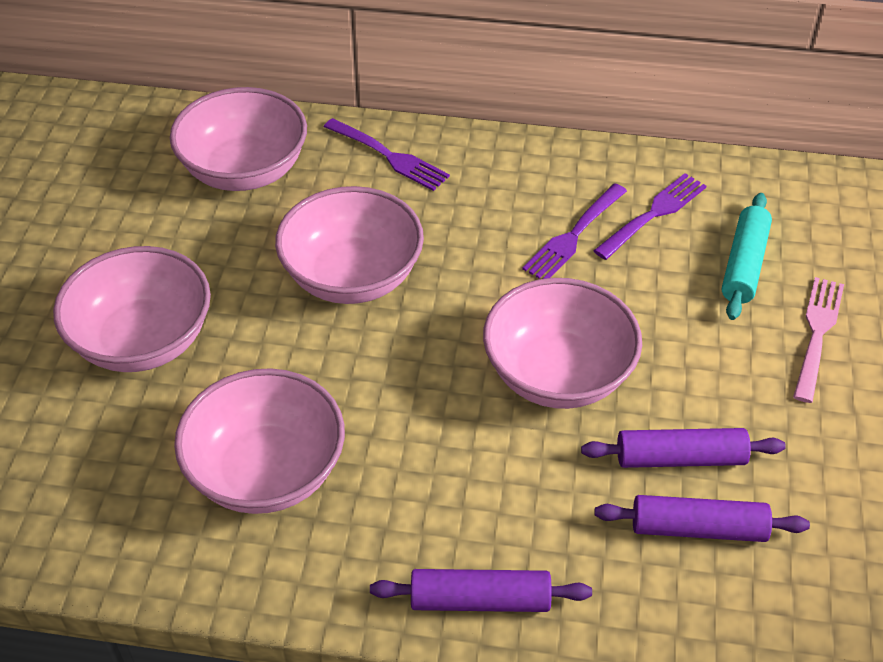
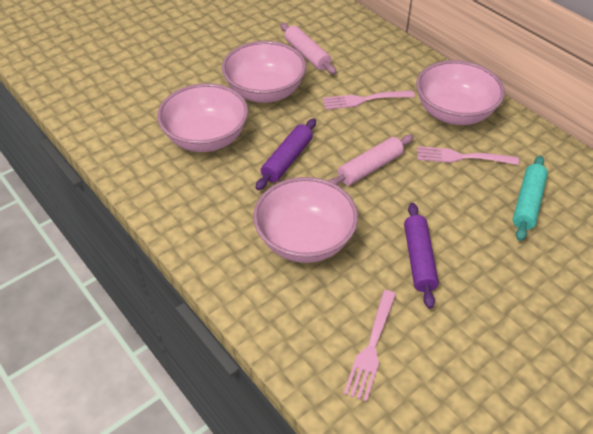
pink bowl: [53,246,211,372] [170,87,307,191] [174,368,345,514] [275,186,424,304] [483,278,642,409] = 5 -> [157,83,248,152] [222,41,306,103] [253,177,358,263] [416,60,505,125] = 4
pink fork: [793,277,844,403] = 1 -> [322,90,415,110] [344,290,396,402] [417,146,519,165] = 3
pink rolling pin: none = 0 -> [280,23,337,74] [328,135,414,186] = 2
purple fork: [324,118,450,191] [522,183,627,279] [593,173,706,260] = 3 -> none = 0
purple rolling pin: [370,569,592,612] [581,428,786,468] [594,495,810,542] = 3 -> [255,118,316,190] [404,203,439,309] = 2

